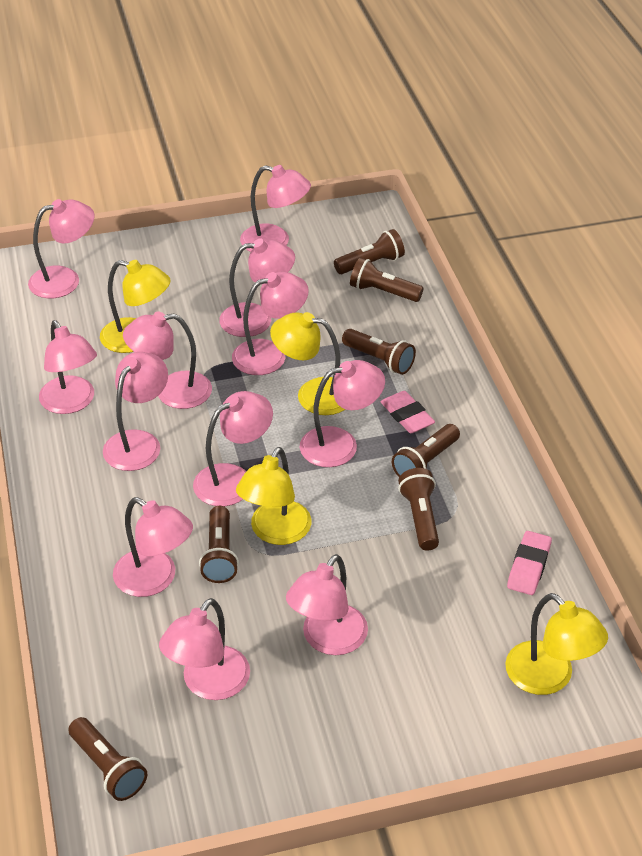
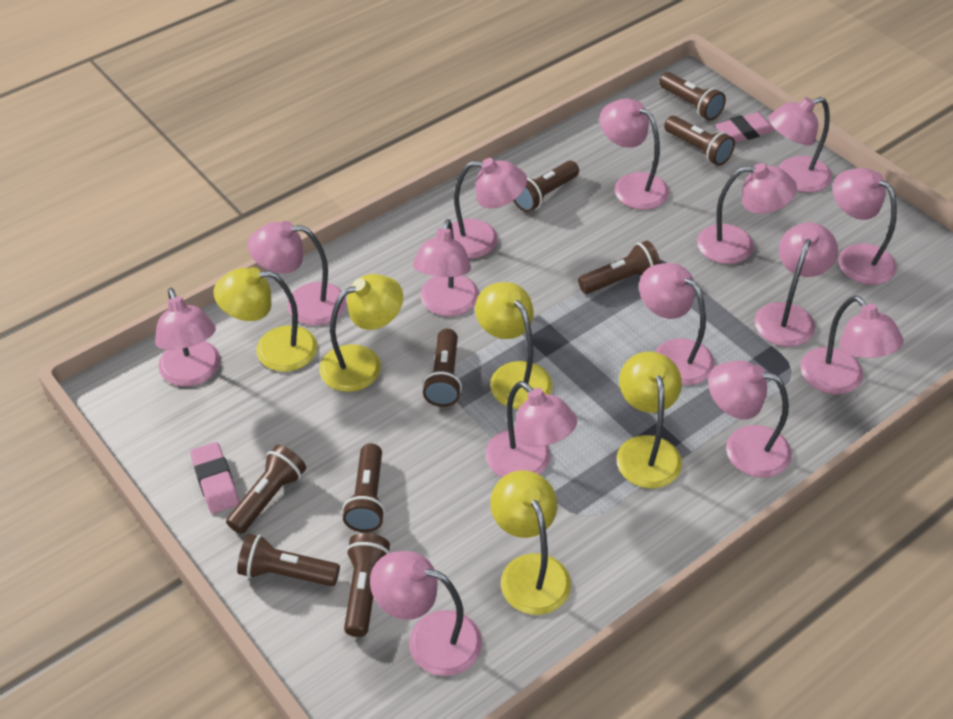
brown flashlight: [68,717,147,801] [199,506,239,583] [334,229,405,274] [342,329,416,375] [350,258,423,302] [392,424,460,477] [398,468,439,551] = 7 -> [226,445,306,534] [237,534,340,586] [342,443,386,532] [344,533,390,637] [422,329,462,407] [513,161,579,212] [578,241,661,294] [659,72,726,121] [664,116,735,166] = 9
pink lamp: [28,199,95,298] [39,320,97,414] [103,352,168,471] [113,497,193,597] [123,311,212,409] [159,598,250,700] [193,391,273,506] [219,238,295,337] [232,272,309,375] [240,165,311,252] [286,554,368,655] [300,360,385,467] = 12 -> [155,288,221,387] [248,221,346,325] [370,551,482,676] [413,219,479,316] [452,158,527,259] [485,381,577,478] [600,99,669,210] [639,263,715,385] [697,163,797,264] [708,360,792,478] [755,222,838,347] [768,97,832,192] [801,295,904,395] [833,168,897,285] = 14
yellow lamp: [100,260,171,353] [236,447,312,545] [270,312,345,415] [505,593,608,695] = 4 -> [214,267,317,372] [319,274,403,392] [475,282,552,409] [490,470,571,615] [616,352,682,488] = 5

